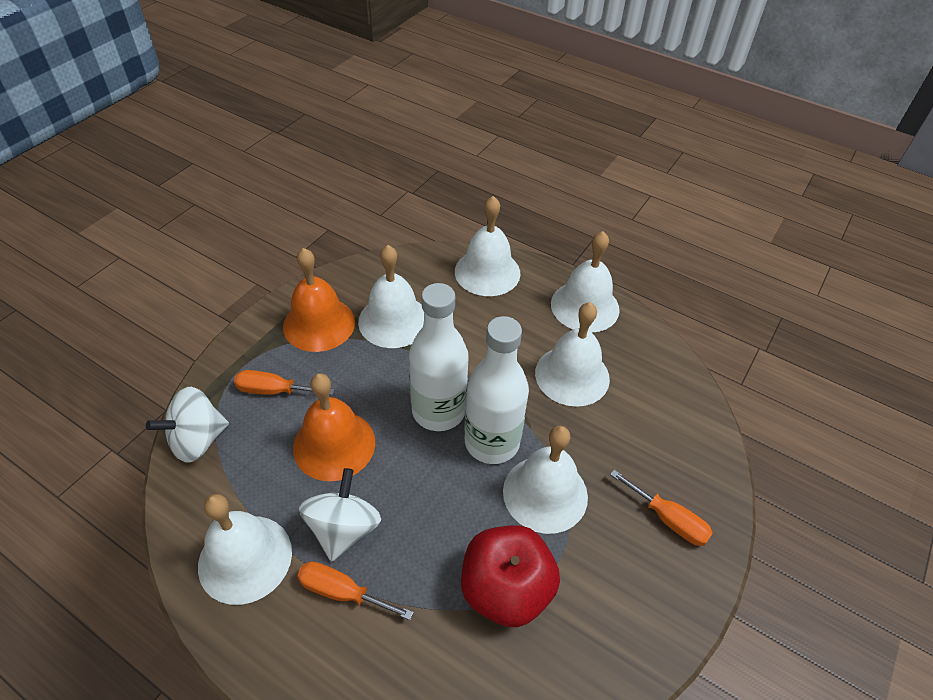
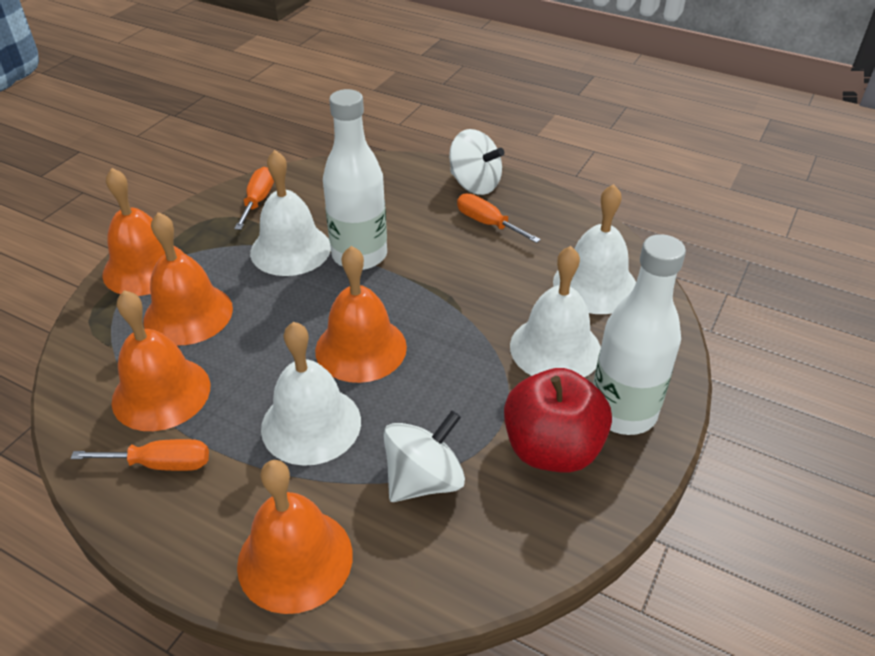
orange bell: [283,248,355,352] [293,373,375,481] = 2 -> [102,168,183,296] [111,290,210,431] [144,212,233,345] [237,460,353,614] [315,246,407,383] = 5
white bell: [198,494,292,605] [358,245,424,348] [455,196,520,296] [503,426,588,534] [535,302,610,407] [551,231,620,333] = 6 -> [250,150,331,276] [261,322,361,466] [510,246,601,378] [553,184,636,314] = 4

